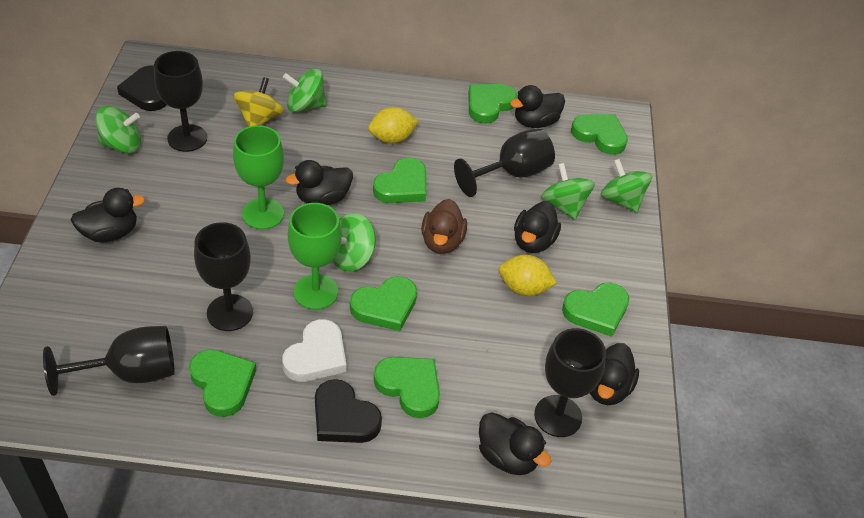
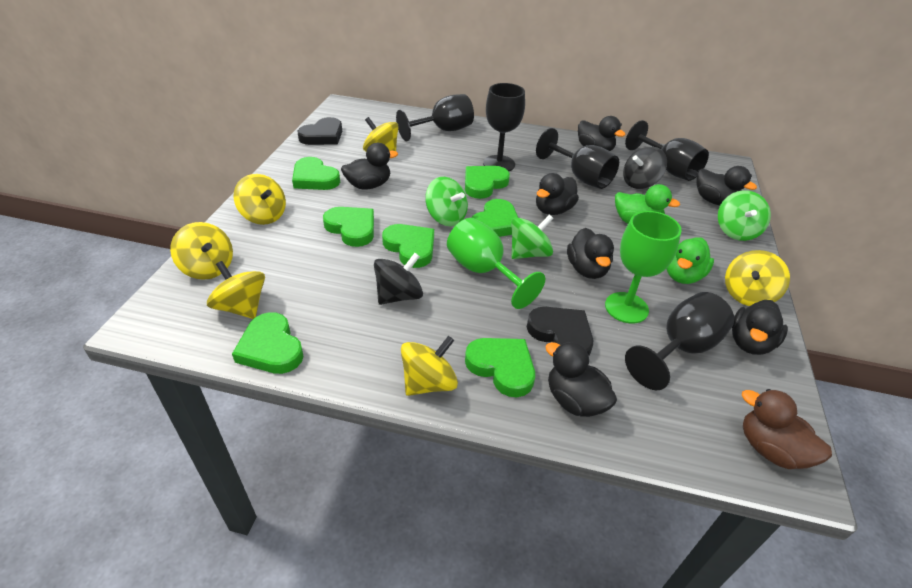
black duck: [71,188,145,242] [286,160,353,205] [479,412,551,475] [510,85,565,128] [514,201,561,253] [590,343,639,405] = 6 -> [341,143,398,190] [536,173,579,215] [545,341,617,417] [567,228,614,279] [578,116,626,151] [697,166,757,205] [732,300,788,355] = 7
black spinning top: none = 0 -> [374,253,423,305] [623,147,667,189] = 2
green duck: none = 0 -> [615,184,680,224] [667,237,714,284] = 2
green spinning top: [96,106,141,153] [283,69,327,112] [333,213,376,271] [541,163,595,220] [601,159,652,213] = 5 -> [425,177,468,226] [511,214,553,259] [718,190,771,241] = 3
white heart: [282,319,346,382] = 1 -> none = 0
yellow lemon: [368,107,419,143] [499,255,557,296] = 2 -> none = 0
yellow spinning top: [233,77,284,127] = 1 -> [170,222,233,280] [207,261,265,319] [234,174,286,225] [363,117,399,151] [401,336,458,396] [725,250,790,306] = 6

